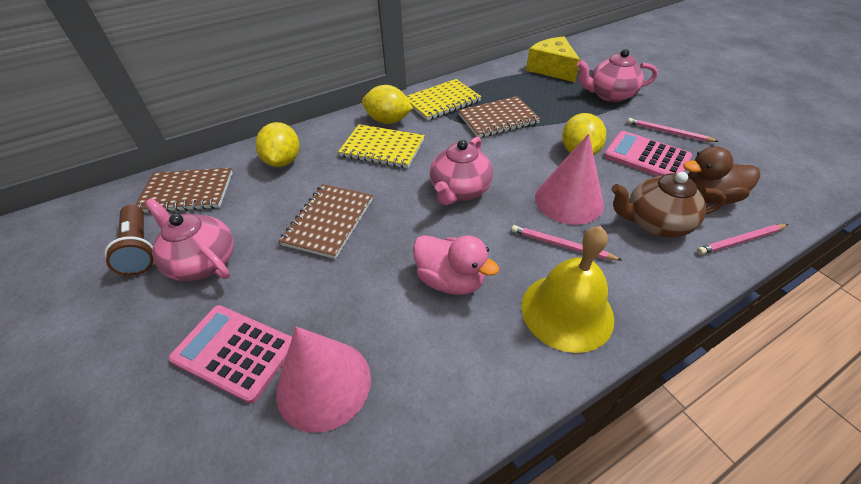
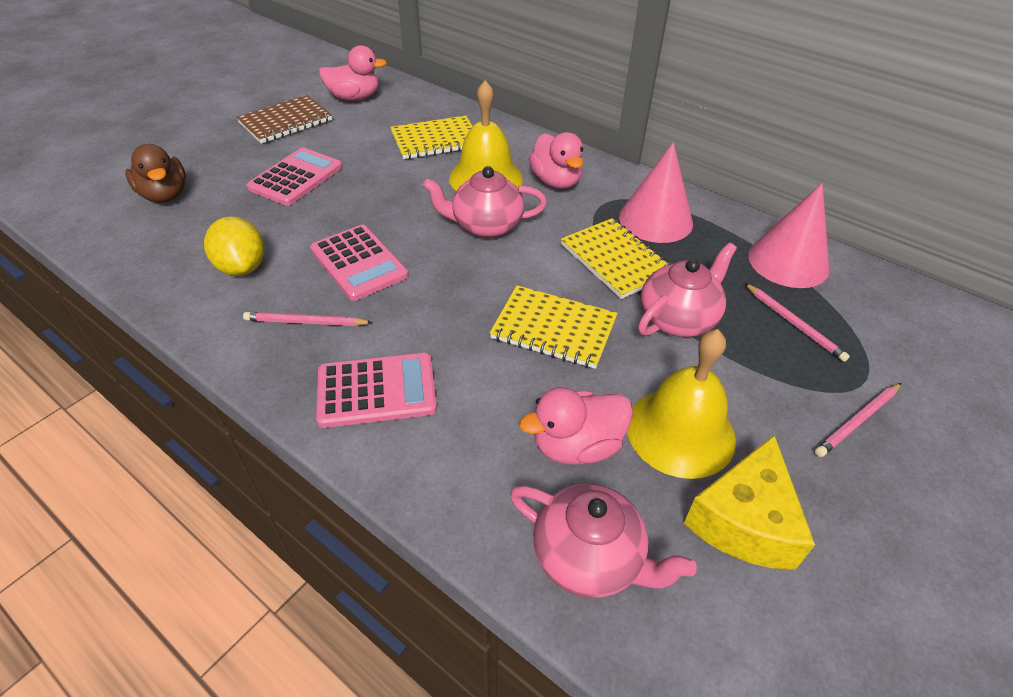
brown flashlight: [104,205,154,276] = 1 -> none = 0
brown notebook: [135,168,233,213] [279,184,373,259] [458,96,541,138] = 3 -> [236,95,332,144] = 1
brown teapot: [611,172,726,238] = 1 -> none = 0
pink calculator: [168,305,292,404] [604,131,692,176] = 2 -> [247,148,342,206] [310,225,409,301] [316,353,437,428] = 3
pink duck: [413,235,499,295] = 1 -> [319,45,387,101] [519,387,633,464] [529,132,583,189] = 3
yellow bell: [521,226,614,353] = 1 -> [449,80,523,191] [627,329,736,479] = 2
yellow lemon: [256,122,299,167] [362,85,413,124] [562,113,606,155] = 3 -> [204,216,264,276] = 1
yellow notebook: [338,124,425,168] [406,79,481,121] = 2 -> [390,116,473,159] [490,285,618,369] [561,218,671,299] = 3

